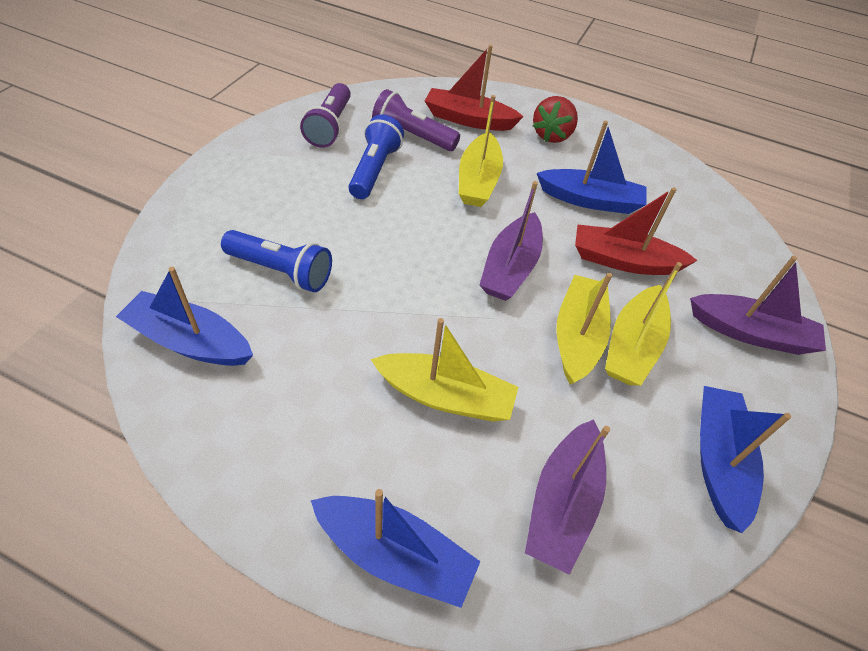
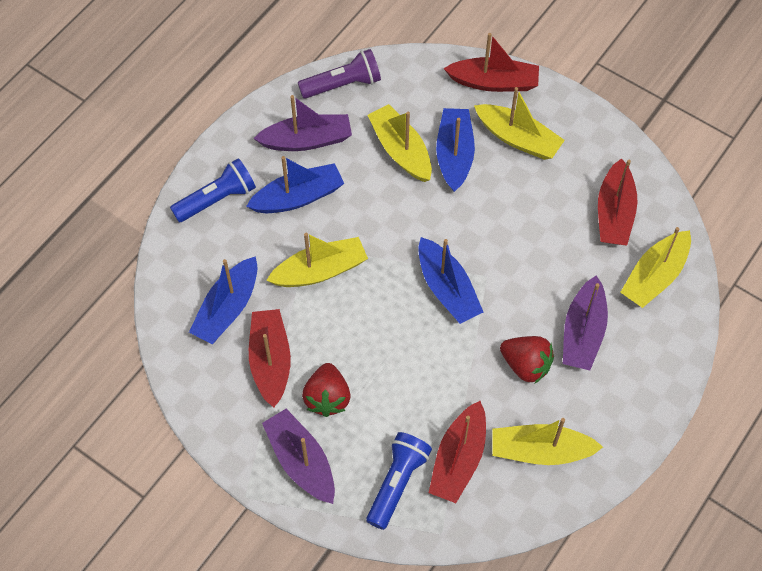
purple flashlight: [300,83,351,148] [372,89,460,151] = 2 -> [298,49,381,99] = 1
red boat: [425,45,524,131] [575,187,698,275] = 2 -> [249,309,291,408] [429,401,486,503] [443,33,539,92] [598,158,637,245] = 4
red strawberry: [533,96,578,143] = 1 -> [302,363,351,417] [500,336,554,383] = 2
yellow boat: [371,318,518,422] [459,95,503,207] [556,273,612,384] [605,262,682,386] = 4 -> [266,233,368,287] [368,104,432,182] [474,87,565,160] [492,418,603,465] [620,227,691,308] = 5

